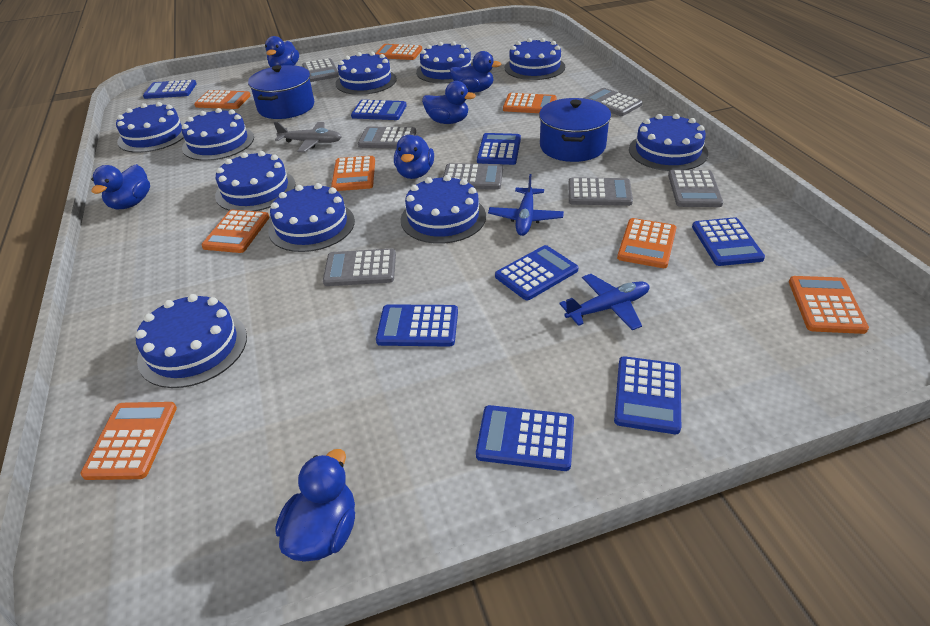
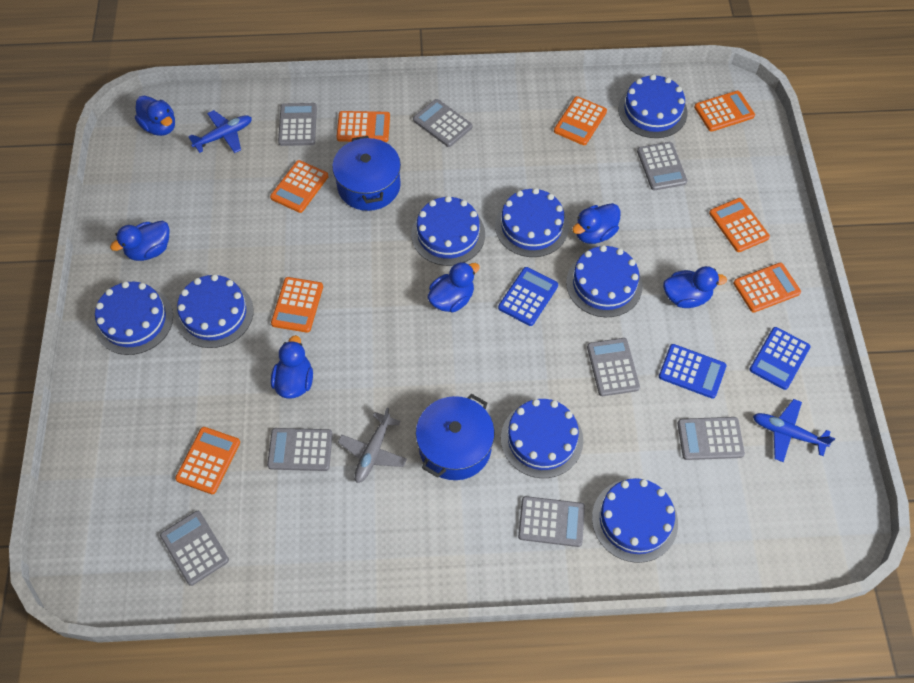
blue cake: [116,102,184,153] [136,294,247,388] [182,108,254,161] [215,151,296,211] [268,183,355,252] [336,51,397,95] [401,175,486,244] [416,41,473,84] [505,38,565,80] [629,114,708,171] = 10 -> [95,281,173,355] [176,274,254,348] [411,196,485,266] [495,188,569,257] [501,399,583,478] [566,245,643,317] [592,478,678,563] [618,74,687,138] = 8
blue calculator: [143,80,197,99] [351,100,407,120] [376,304,458,347] [476,405,574,471] [477,133,521,165] [495,245,578,300] [614,356,681,434] [692,217,765,266] = 8 -> [498,267,558,326] [659,344,726,399] [749,327,811,390] = 3
grey calculator: [302,58,339,82] [323,249,396,286] [358,127,416,148] [443,163,503,190] [568,177,633,206] [584,88,643,116] [668,170,723,207] = 7 -> [160,511,229,586] [267,428,333,471] [278,103,317,146] [413,99,473,147] [518,496,585,547] [587,338,640,396] [637,142,687,190] [678,417,745,460] = 8

